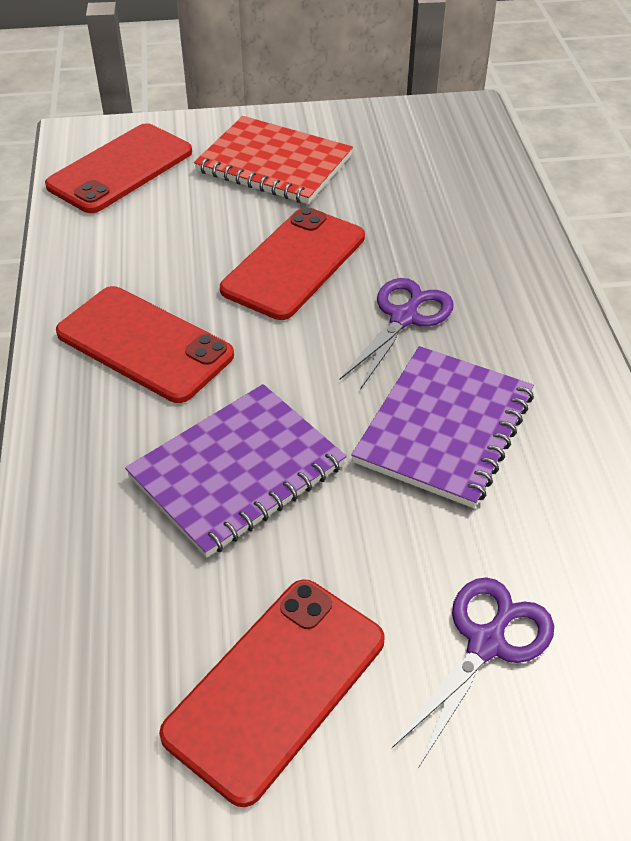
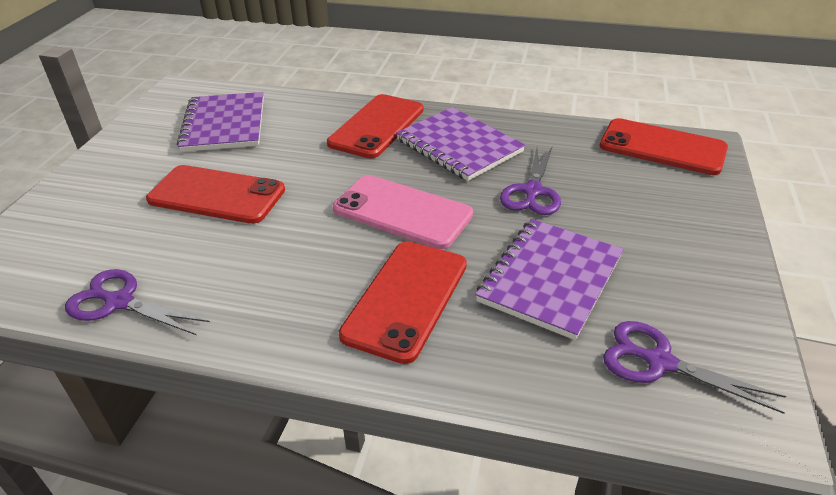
pink phone: none = 0 -> [333,175,473,249] = 1
purple notebook: [125,384,347,558] [351,346,534,508] = 2 -> [177,92,264,152] [396,107,525,181] [475,219,624,340] = 3
purple scissors: [340,278,453,390] [392,577,554,767] = 2 -> [65,269,210,335] [500,147,561,215] [603,321,786,414] = 3
red notebook: [194,116,353,204] = 1 -> none = 0

